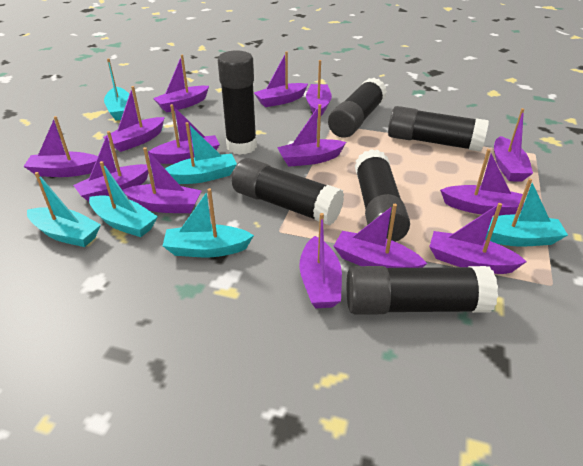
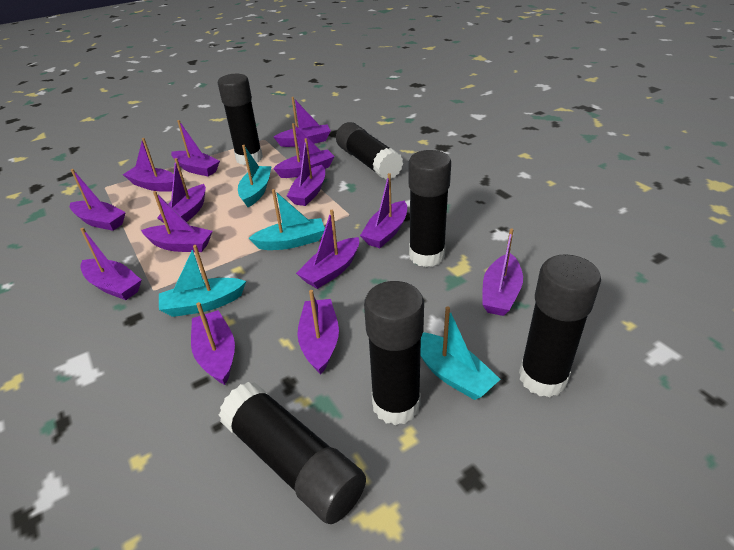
turquoise boat: [27,172,101,247] [89,161,158,237] [104,59,129,120] [163,188,254,257] [165,122,237,184] [485,178,568,247] = 6 -> [159,245,246,317] [238,145,272,207] [249,189,325,250] [420,306,500,400] = 4

